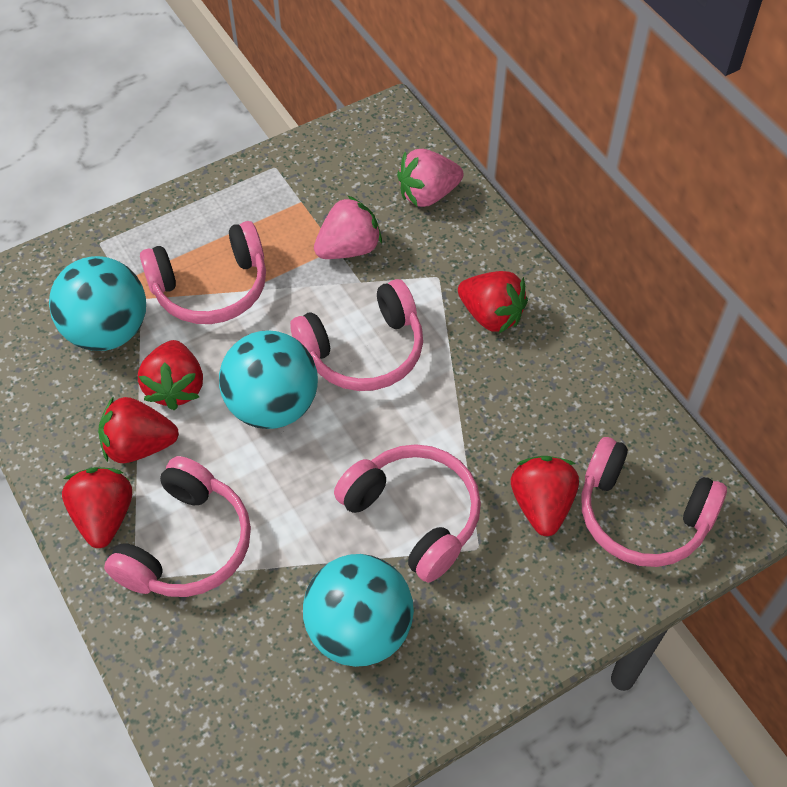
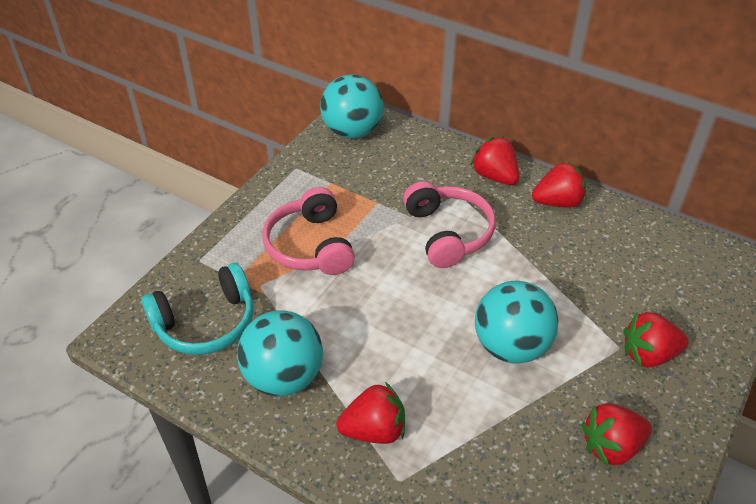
pink headphones: [104,456,251,597] [140,221,266,324] [290,279,423,391] [334,444,481,583] [581,437,727,567] = 5 -> [262,187,355,275] [403,181,496,268] = 2
pink strawberry: [314,195,382,259] [397,149,463,207] = 2 -> none = 0
turquoise headphones: none = 0 -> [141,263,253,355] = 1

